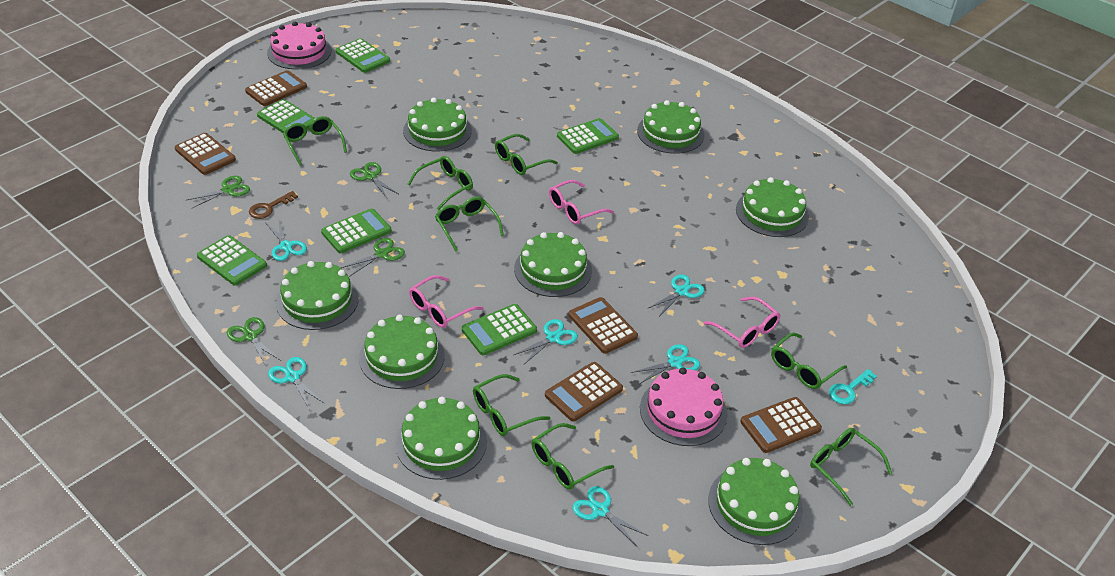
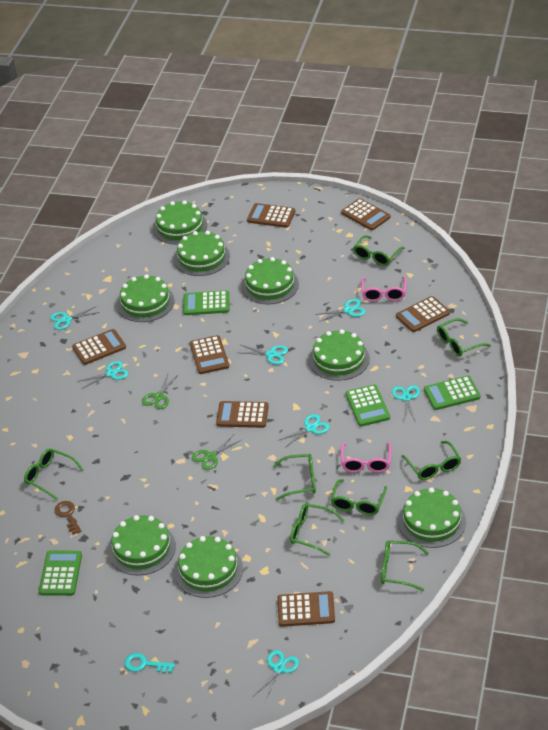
brown calculator: [175,133,236,175] [245,70,307,106] [545,362,623,422] [569,297,638,354] [740,397,822,453] = 5 -> [72,329,126,365] [190,335,229,374] [216,401,269,428] [247,203,295,228] [277,591,335,627] [341,198,391,230] [396,296,450,332] = 7
green calculator: [197,235,267,286] [257,99,315,133] [321,208,392,253] [336,38,390,73] [462,304,537,355] [557,118,619,154] = 6 -> [39,551,82,596] [183,290,229,315] [345,385,390,426] [424,376,480,410] = 4
green scissors: [187,176,250,208] [227,317,281,366] [341,238,405,277] [350,162,398,198] = 4 -> [142,374,179,409] [192,436,241,470] = 2
pink cake: [267,22,332,69] [640,367,728,446] = 2 -> none = 0
pink glasses: [409,275,483,328] [549,180,614,225] [704,297,780,348] = 3 -> [341,442,392,472] [361,277,406,301] = 2
turquoise scissors: [265,220,307,261] [268,357,325,410] [514,319,578,364] [572,486,649,546] [631,344,700,384] [647,274,705,316] = 6 -> [50,306,100,330] [77,361,128,389] [241,345,288,365] [253,650,299,702] [279,414,329,448] [315,299,366,322] [392,385,420,421] = 7

